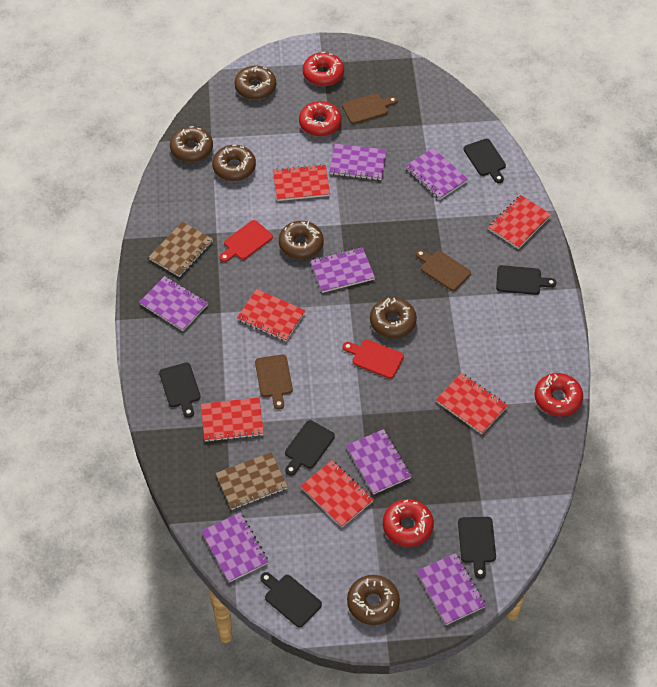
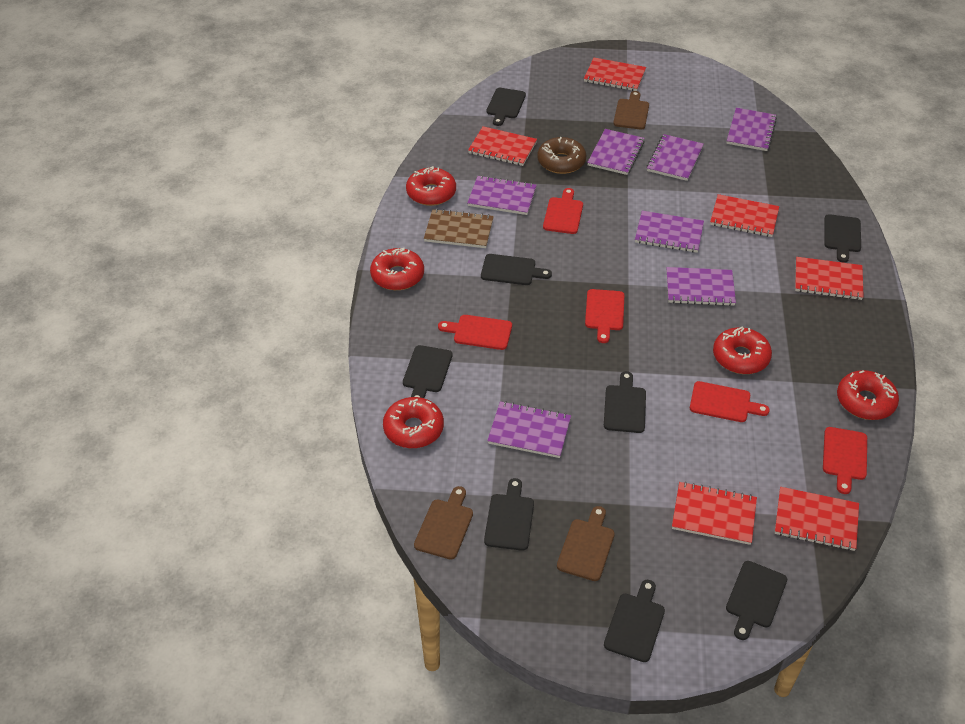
black cutting board: [159,363,201,418] [260,572,322,628] [285,420,335,476] [458,517,496,579] [463,139,506,183] [496,265,557,295] = 6 -> [403,345,452,398] [481,254,552,285] [484,478,534,551] [487,88,526,126] [604,371,646,433] [604,580,665,662] [726,561,787,640] [824,214,861,263] = 8
brown donut: [170,126,213,162] [212,144,256,181] [234,66,276,100] [279,221,324,259] [347,575,400,625] [370,297,417,338] = 6 -> [537,137,586,174] = 1
brown notebook: [149,221,213,277] [215,452,288,510] = 2 -> [424,209,494,248] = 1
red cutting board: [219,220,273,262] [342,339,404,379] = 2 -> [438,315,512,350] [543,188,583,234] [585,289,624,343] [690,381,770,422] [823,427,867,494] = 5
red donut: [299,101,341,137] [303,52,344,86] [383,499,434,547] [535,373,583,417] = 4 -> [370,248,424,290] [383,397,444,448] [406,166,456,206] [713,326,772,374] [837,370,899,420] = 5

